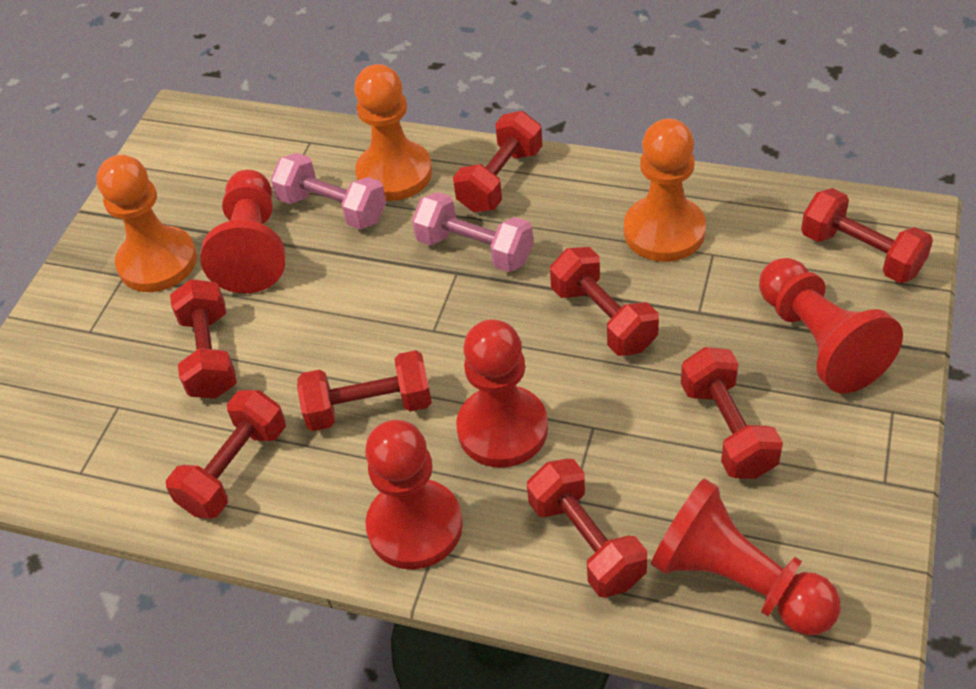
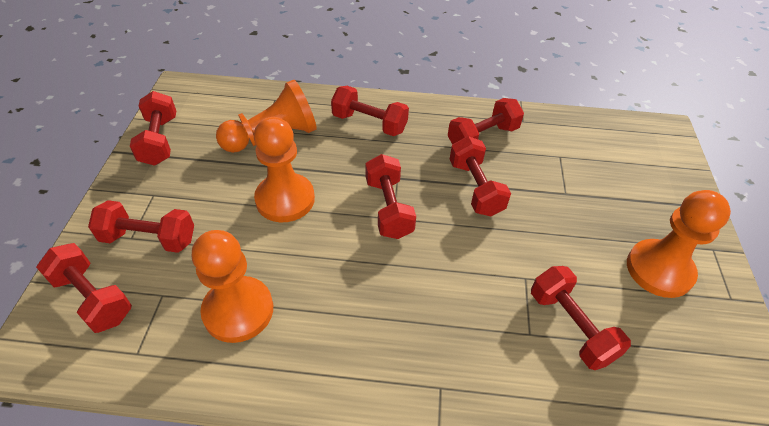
orange pawn: [96,155,197,292] [354,64,432,201] [624,119,706,262] = 3 -> [192,230,273,343] [216,80,317,153] [254,117,315,222] [627,190,731,298] = 4
pink dumbbell: [271,153,386,230] [412,192,533,272] = 2 -> none = 0
red pawn: [201,170,285,293] [365,420,463,569] [456,319,548,468] [651,478,841,635] [759,258,903,394] = 5 -> none = 0

